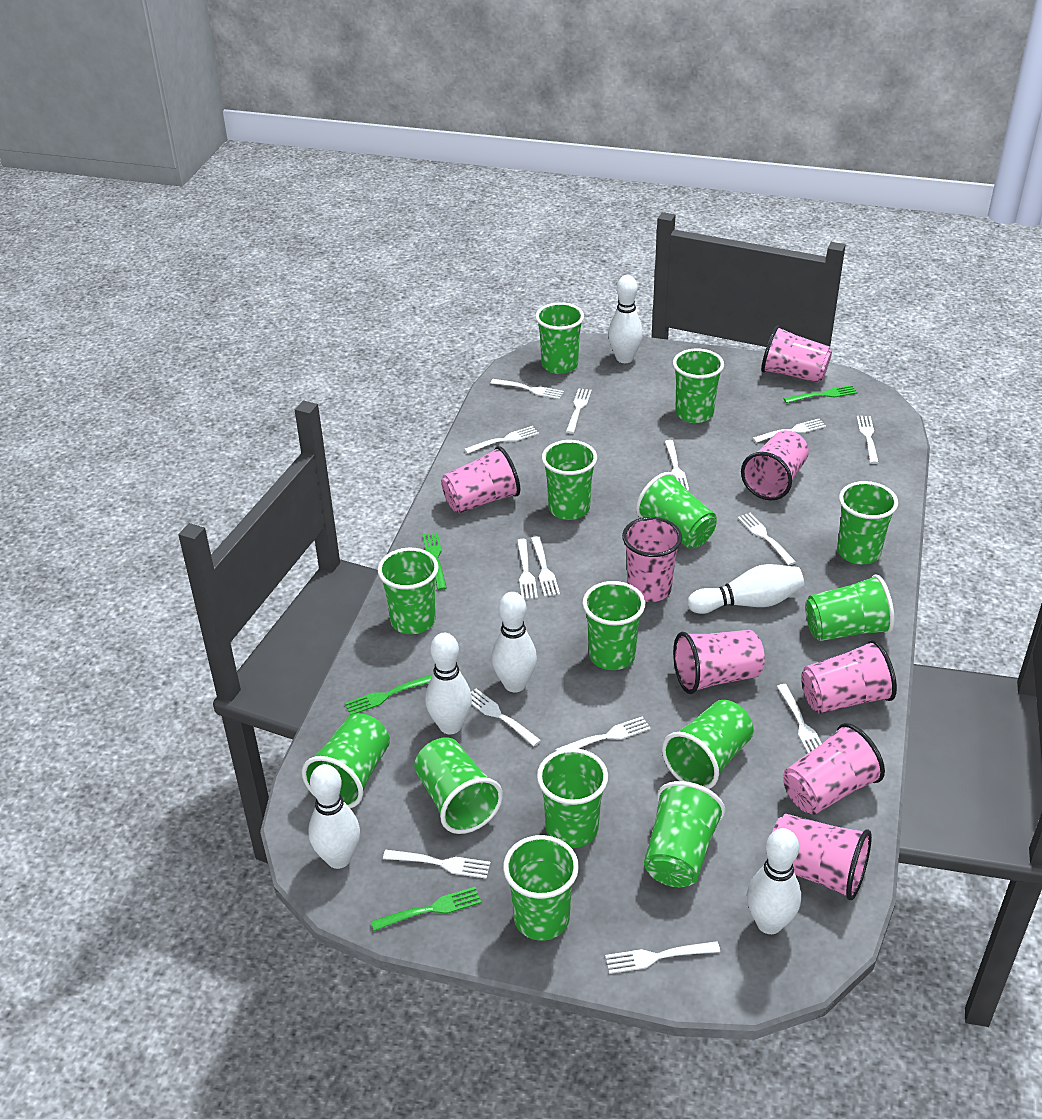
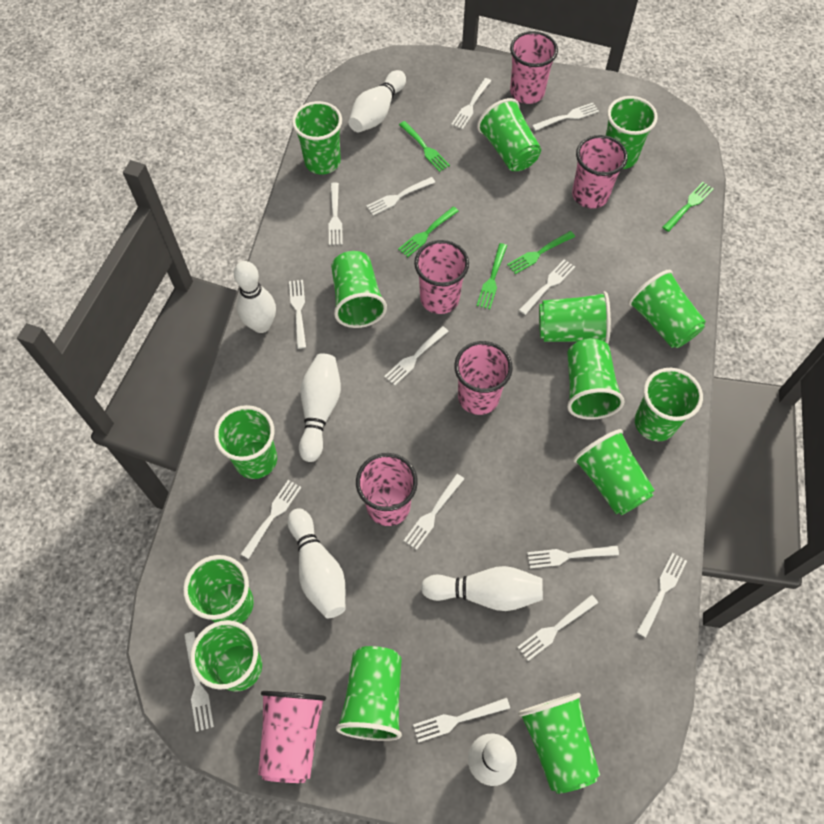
green fork: [344,674,433,715] [371,887,481,931] [423,532,447,590] [784,385,858,403] = 4 -> [398,206,458,257] [399,121,450,172] [477,243,507,309] [507,231,575,274] [662,182,714,232] = 5
pink cup: [441,446,520,513] [622,517,682,602] [673,630,765,694] [741,430,809,500] [761,325,832,383] [772,814,872,900] [783,723,885,815] [801,640,897,714] = 8 -> [258,691,326,783] [356,453,418,526] [414,240,469,314] [454,341,513,415] [510,31,558,104] [572,135,628,209] = 6

